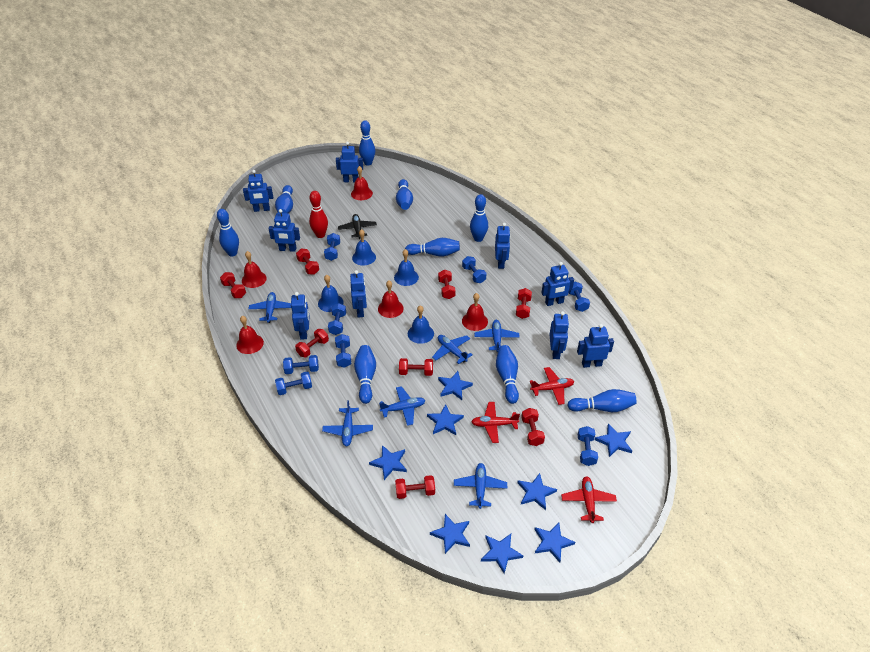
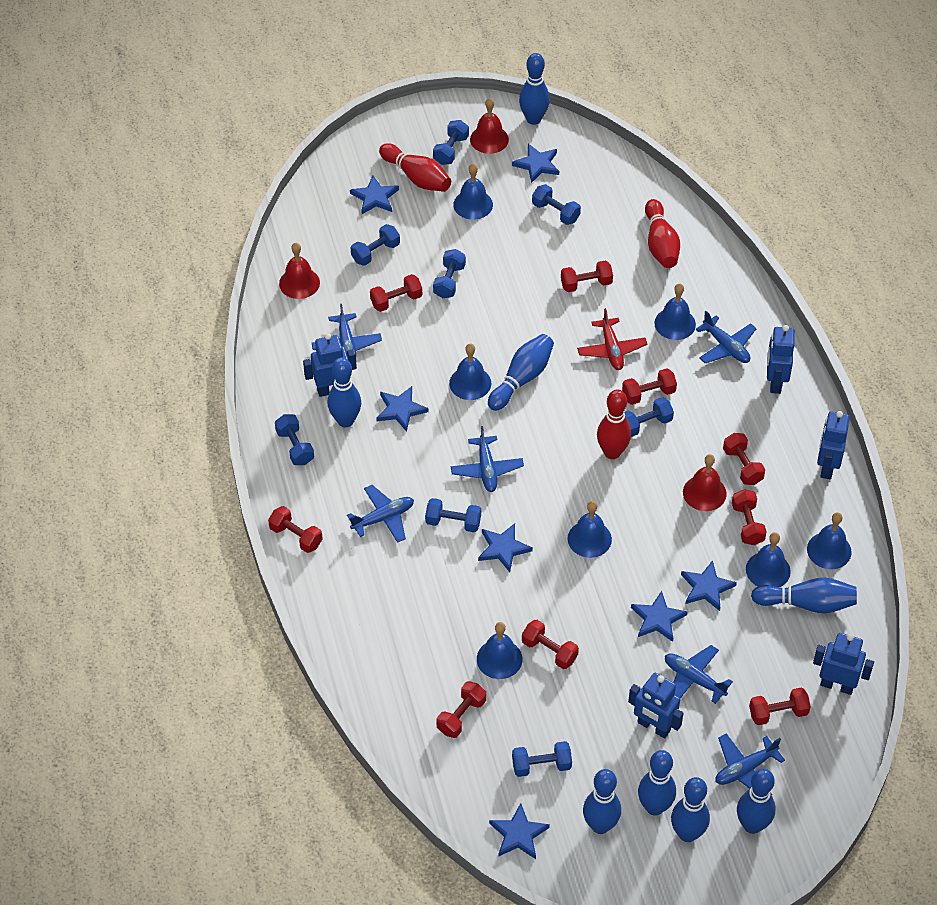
black plane: [338,214,377,239] = 1 -> none = 0
blue bell: [318,275,344,312] [352,229,376,266] [394,249,419,286] [408,305,434,344] = 4 -> [449,344,491,400] [453,164,493,220] [477,622,523,679] [568,501,612,558] [654,284,696,340] [746,532,791,587] [807,512,852,569] = 7
blue bowling pin: [217,209,239,257] [275,185,293,213] [354,345,376,404] [359,120,375,166] [396,179,413,210] [405,238,460,257] [470,194,488,242] [496,345,519,404] [567,389,637,412] = 9 -> [328,357,361,427] [488,334,554,411] [519,53,550,125] [583,769,621,834] [638,750,676,816] [671,777,710,842] [737,769,775,834] [751,578,857,613] = 8
blue robot: [243,170,273,212] [268,209,300,252] [291,292,310,340] [336,142,363,182] [350,270,367,318] [495,223,510,269] [541,262,574,306] [549,311,569,359] [577,324,614,368] = 9 -> [303,333,357,397] [628,673,684,738] [767,325,795,394] [813,633,874,695] [817,411,850,479] = 5
blue star: [369,445,407,480] [427,404,464,435] [430,514,470,554] [438,371,473,400] [481,534,523,574] [517,473,557,510] [534,522,575,563] [595,424,632,457] = 8 -> [350,176,399,214] [376,386,429,432] [478,523,533,572] [489,803,550,859] [512,144,559,183] [631,591,688,642] [681,560,737,611] = 7
red bell: [236,316,264,354] [242,251,267,288] [351,166,373,200] [378,280,404,318] [462,293,488,331] = 5 -> [279,243,320,299] [470,98,509,154] [683,454,727,511] = 3
red bowling pin: [309,191,328,238] = 1 -> [379,143,451,192] [597,389,631,459] [645,199,680,268] = 3
red dumbbell: [220,272,246,298] [295,329,329,357] [296,249,319,275] [395,475,435,499] [399,358,433,376] [438,269,456,299] [516,288,532,319] [521,408,545,446] = 8 -> [268,506,323,553] [370,274,422,312] [437,681,486,738] [522,620,579,669] [561,260,613,292] [622,368,677,405] [723,433,765,485] [732,489,767,545] [749,688,811,725] = 9
red plane: [471,402,520,443] [530,367,574,405] [561,476,617,523] = 3 -> [577,308,647,370] = 1

